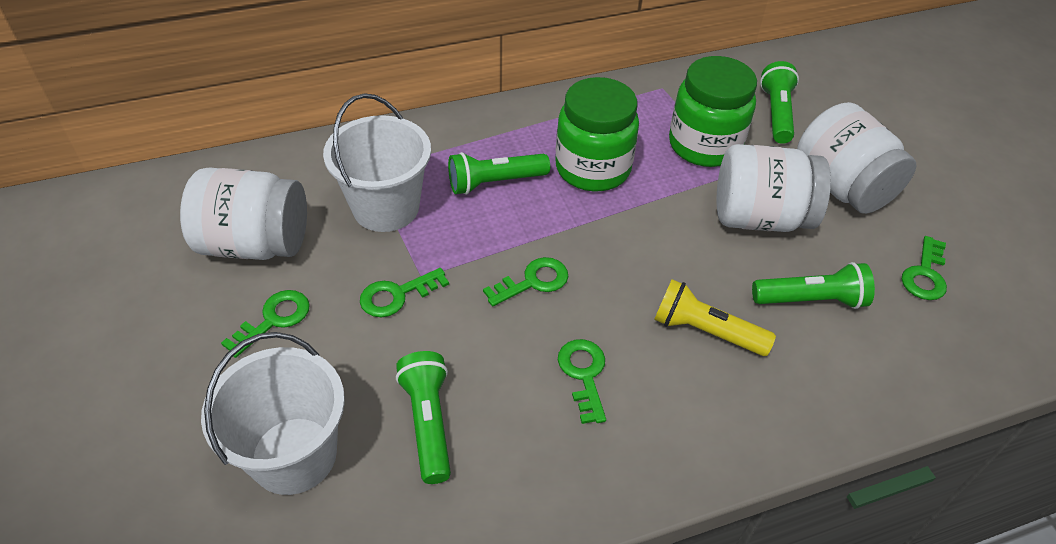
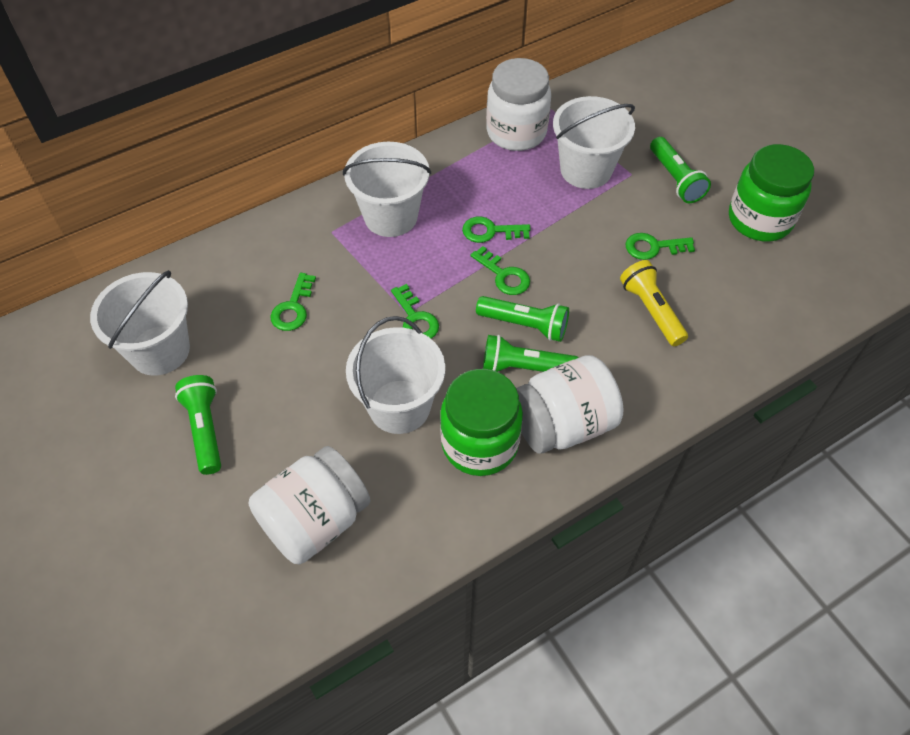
white bucket: [201,332,345,495] [323,93,431,232] = 2 -> [90,270,190,376] [343,142,431,237] [346,316,445,434] [553,96,635,189] = 4

